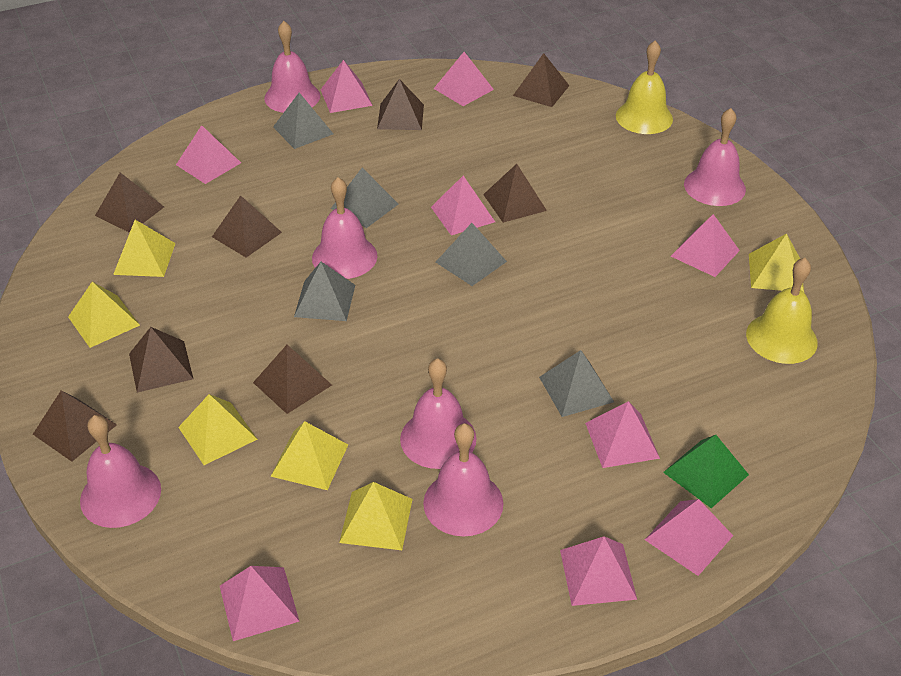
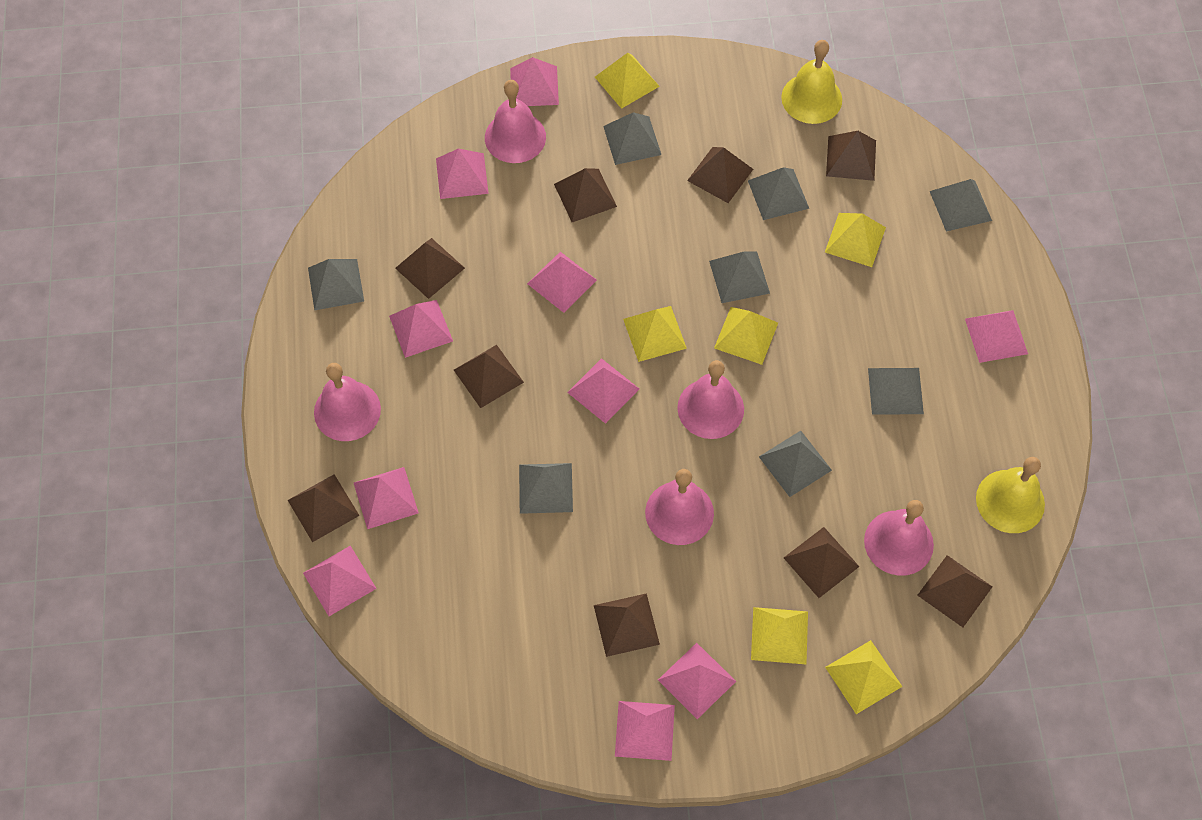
brown pyramid: [33,390,117,462] [95,173,164,233] [129,327,193,393] [212,195,282,258] [253,345,332,414] [377,79,424,130] [483,164,547,223] [513,53,569,107] = 8 -> [288,474,360,542] [395,238,465,299] [454,345,524,408] [554,168,617,222] [594,593,660,657] [687,147,753,203] [784,527,859,598] [826,131,876,181] [917,555,992,627] = 9
green pyramid: [663,435,749,508] = 1 -> none = 0
grey pyramid: [273,93,333,149] [294,262,355,321] [331,168,398,228] [436,223,507,286] [539,350,614,417] = 5 -> [308,259,364,311] [519,463,573,514] [603,112,661,165] [709,251,770,303] [748,167,809,220] [759,431,832,497] [868,368,924,415] [930,179,992,231] = 8
pink bell: [80,415,161,528] [264,21,320,113] [312,177,377,279] [400,358,476,469] [423,423,504,537] [684,108,746,206] = 6 -> [314,363,381,441] [485,80,546,163] [645,469,714,545] [677,360,744,439] [864,500,934,576] = 5
pink pyramid: [176,125,241,184] [220,566,300,641] [320,60,373,113] [431,176,495,235] [434,52,494,106] [560,536,637,606] [585,401,660,468] [645,499,733,576] [671,214,740,277] = 9 -> [303,546,377,616] [354,467,419,529] [389,300,453,358] [436,149,489,199] [510,57,559,106] [527,252,597,313] [567,358,639,424] [615,701,675,761] [658,643,736,719] [965,310,1028,363] = 10

